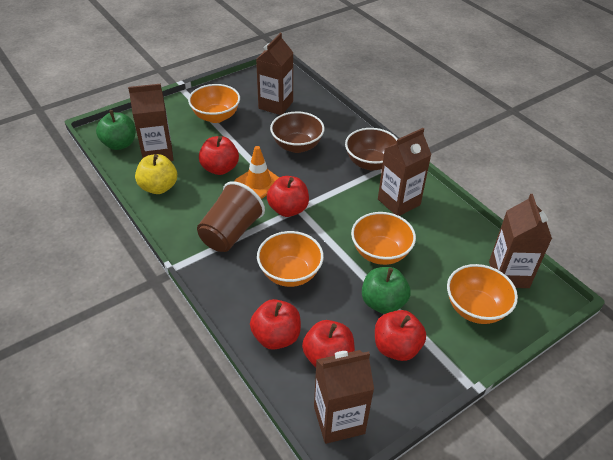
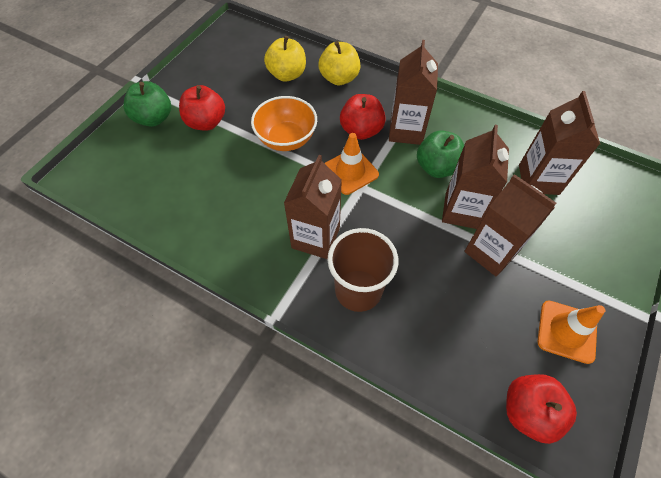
brown bowl: [270,111,325,153] [345,128,398,170] = 2 -> none = 0
orange bowl: [188,84,240,123] [257,231,324,287] [351,212,416,265] [447,264,518,324] = 4 -> [251,96,317,151] = 1
orange traffic cone: [234,146,279,199] = 1 -> [324,133,379,195] [538,300,605,364] = 2
red apple: [199,136,239,175] [250,299,301,350] [267,176,309,217] [302,320,355,367] [375,310,426,361] = 5 -> [179,85,225,131] [340,94,386,140] [506,374,577,444] = 3
yellow apple: [135,154,177,194] = 1 -> [264,36,306,82] [318,41,361,85] = 2

